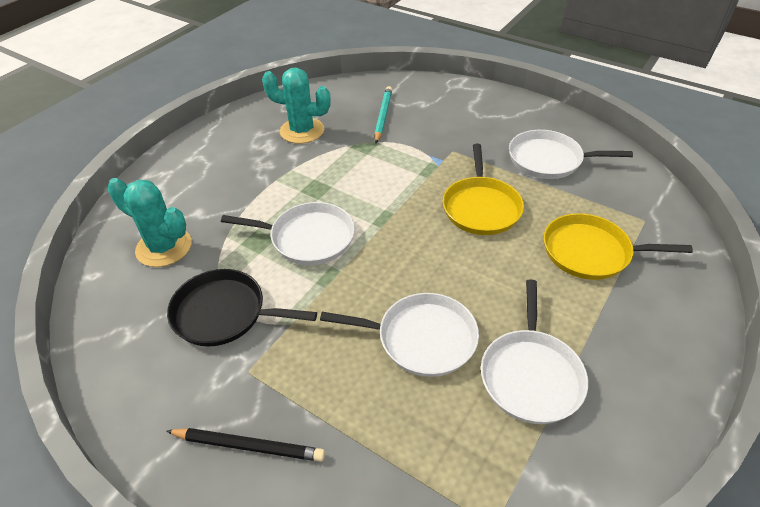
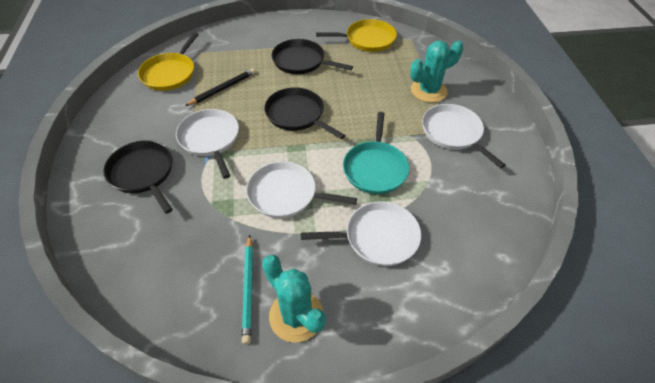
black pan: [167,269,317,347] = 1 -> [103,140,173,214] [264,87,345,139] [272,39,353,74] = 3
turquoise pan: none = 0 -> [343,112,409,194] = 1

